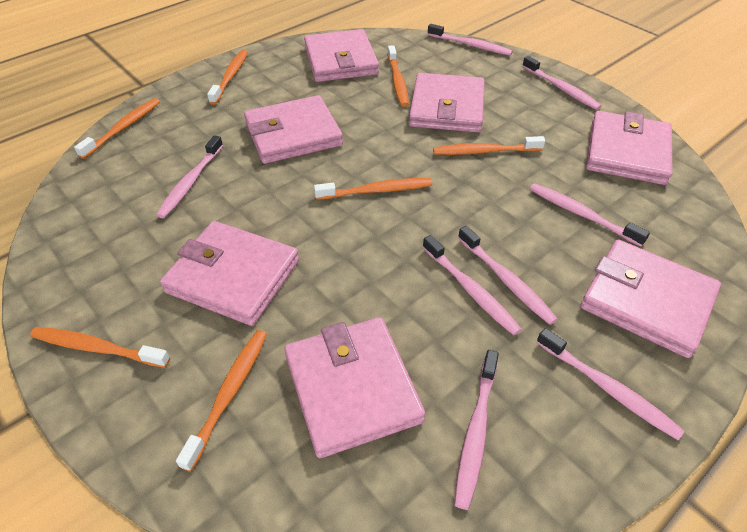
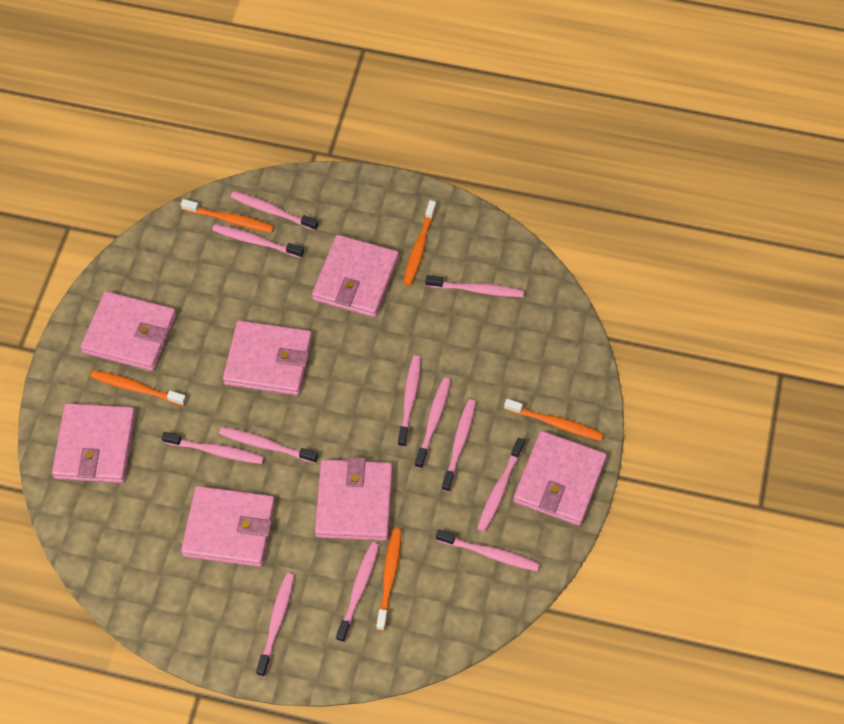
orange toothbrush: [30,327,170,368] [74,98,160,159] [176,330,267,472] [207,49,248,105] [314,178,432,200] [387,45,409,107] [433,136,545,155] = 7 -> [90,370,187,406] [181,199,274,233] [376,528,401,631] [403,200,436,286] [504,399,603,441] = 5
pink toothbrush: [156,135,223,218] [422,235,522,335] [428,24,513,56] [454,350,499,510] [458,226,558,325] [522,56,602,110] [530,183,650,247] [536,328,685,440] = 8 -> [162,432,264,464] [212,224,304,258] [219,427,318,463] [231,191,319,231] [256,573,294,677] [336,542,379,642] [398,355,421,447] [415,378,451,469] [426,275,524,297] [436,530,540,571] [442,399,476,492] [477,438,525,532] = 12

